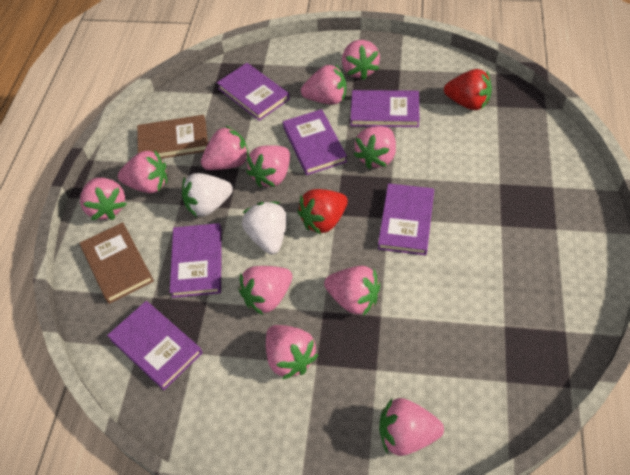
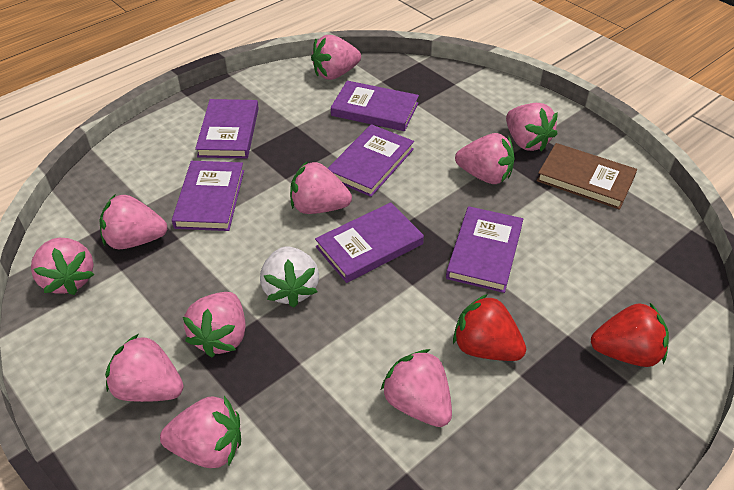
brown book: [80,222,154,304] [137,115,208,159] = 2 -> [537,143,637,210] = 1
pink strawberry: [80,178,126,220] [118,151,167,193] [201,125,249,170] [239,266,293,315] [246,145,290,187] [266,325,318,380] [301,64,346,105] [324,266,380,316] [342,40,380,80] [354,126,396,169] [379,398,444,456] = 11 -> [31,238,95,295] [100,195,167,249] [105,334,184,402] [160,396,241,468] [183,292,246,358] [290,161,352,214] [311,35,361,80] [381,349,452,427] [455,133,514,184] [506,103,558,152] = 10
white strawberry: [182,173,233,217] [242,202,287,254] = 2 -> [260,247,319,307] = 1

